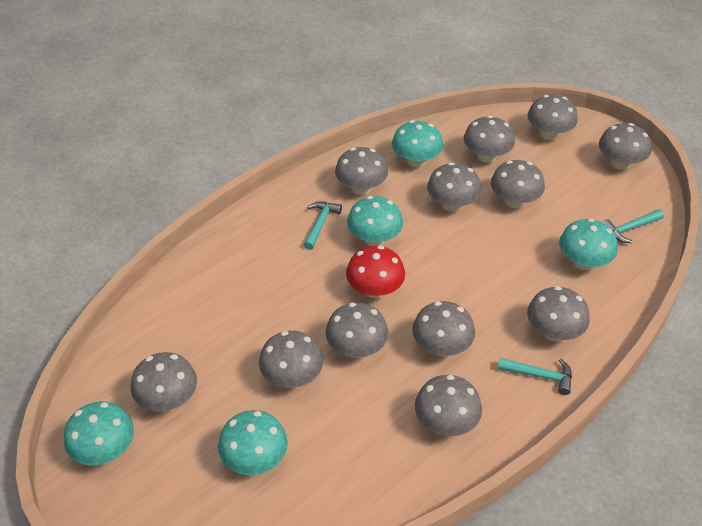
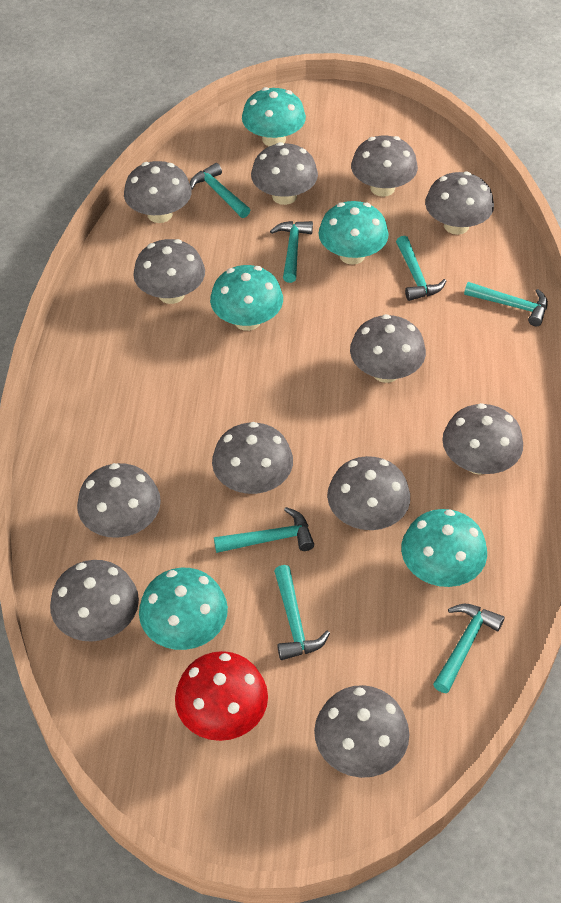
turquoise hammer: [304,201,342,250] [497,358,572,395] [602,209,664,243] = 3 -> [190,163,250,218] [214,507,314,553] [270,221,313,283] [274,565,330,660] [396,236,446,301] [433,604,505,693] [464,282,548,326] = 7

